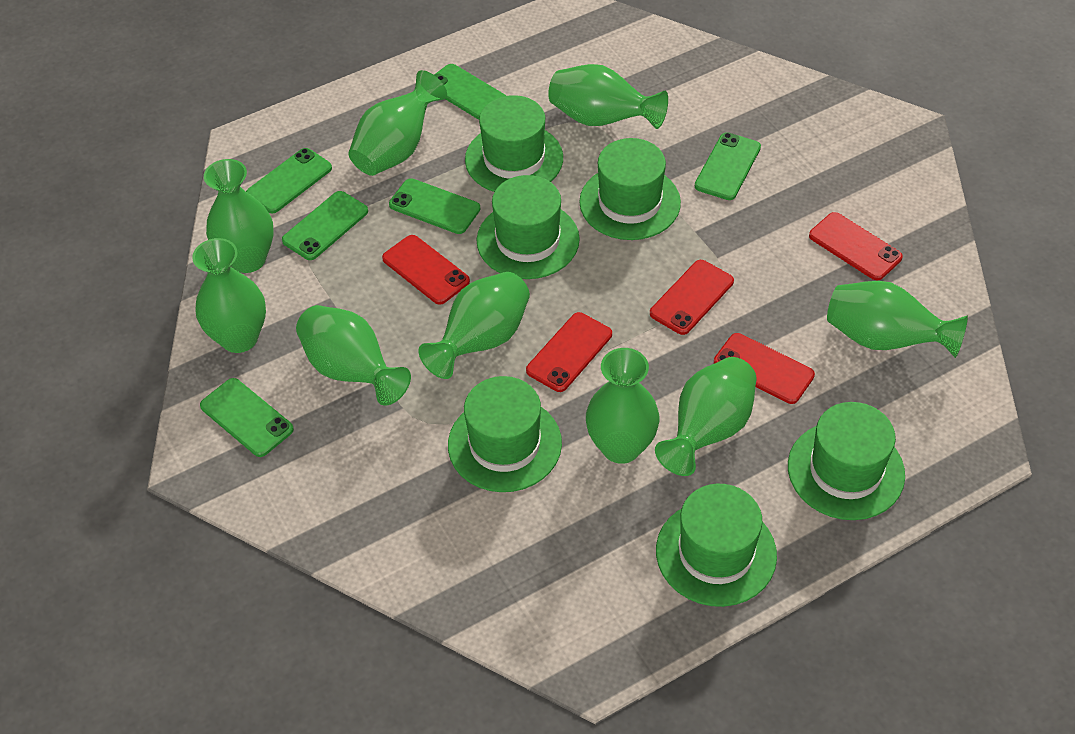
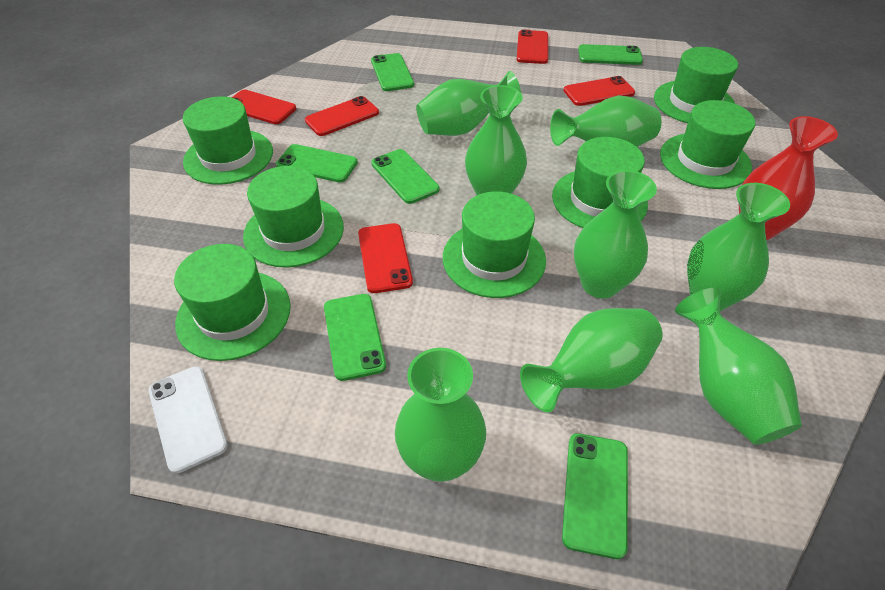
green hat: [448,376,562,492] [465,95,563,192] [477,175,580,279] [579,138,681,240] [656,484,777,607] [788,402,905,520] = 6 -> [174,244,291,361] [183,96,273,185] [243,166,344,268] [443,191,546,298] [552,137,648,228] [654,47,738,123] [660,100,755,189] = 7
green vase: [192,238,266,353] [204,159,274,273] [296,305,411,406] [348,70,447,176] [418,272,530,379] [548,64,668,129] [586,348,659,464] [655,357,757,476] [827,281,968,358] = 9 -> [395,348,486,482] [416,71,521,136] [465,85,527,195] [520,308,663,412] [550,95,661,147] [574,170,657,299] [675,288,802,445] [687,183,790,311] = 8
red vase: none = 0 -> [739,116,838,240] = 1
white phone: none = 0 -> [149,366,228,474] = 1

